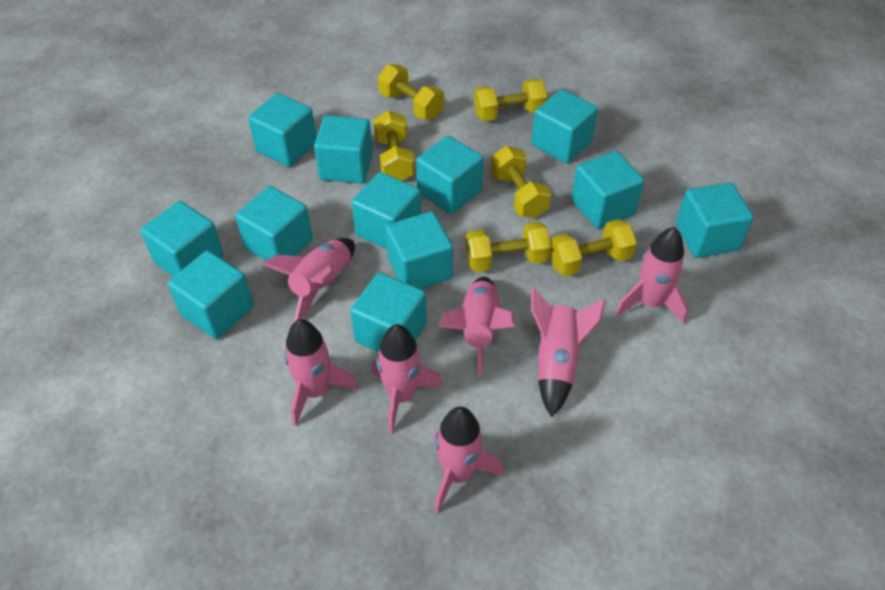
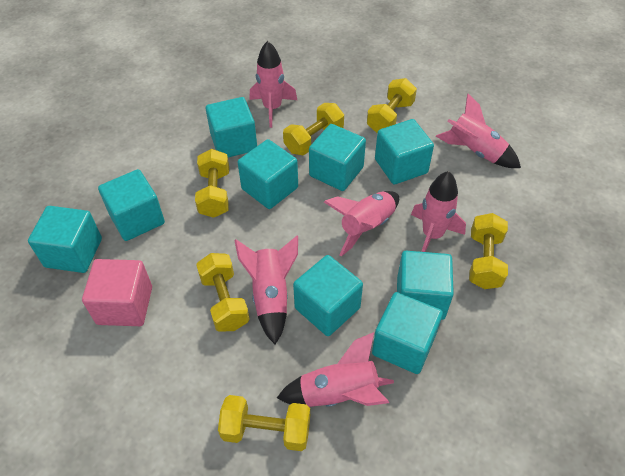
pink cube: none = 0 -> [82,259,152,326] = 1
pink rocket: [262,238,355,322] [284,319,358,426] [371,324,443,433] [434,407,504,513] [438,277,515,377] [531,287,605,417] [615,227,688,323] = 7 -> [234,236,298,344] [249,41,297,128] [277,332,394,407] [324,191,399,257] [411,171,466,252] [436,94,521,168] = 6
turquoise cube: [141,201,224,277] [168,250,254,339] [235,186,313,261] [248,93,317,167] [314,115,373,184] [350,272,427,352] [352,172,421,249] [385,211,453,289] [416,136,484,214] [531,89,598,163] [571,151,644,229] [676,182,754,258] = 12 -> [28,206,102,273] [98,169,165,241] [206,97,257,157] [238,139,298,209] [293,255,363,336] [309,124,366,191] [372,292,443,374] [375,119,434,185] [397,251,454,320] = 9

